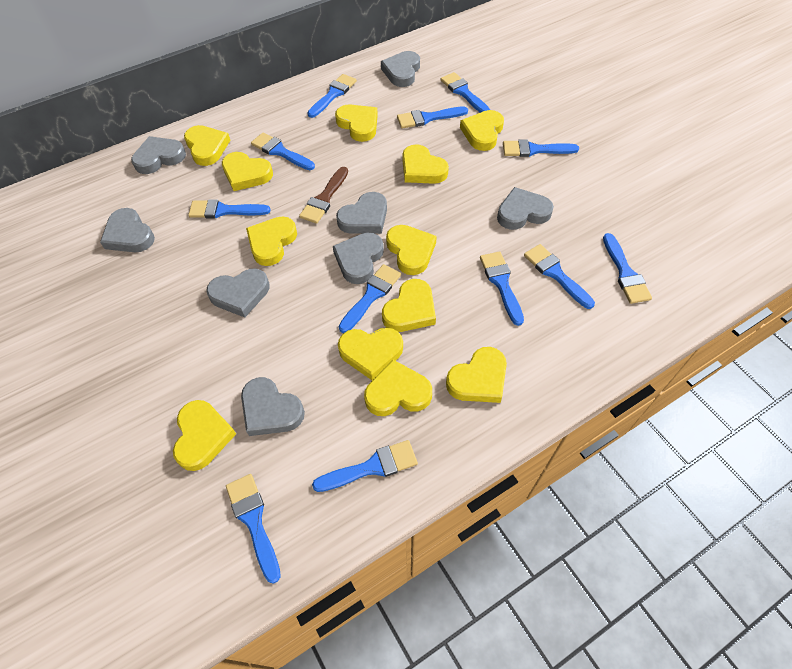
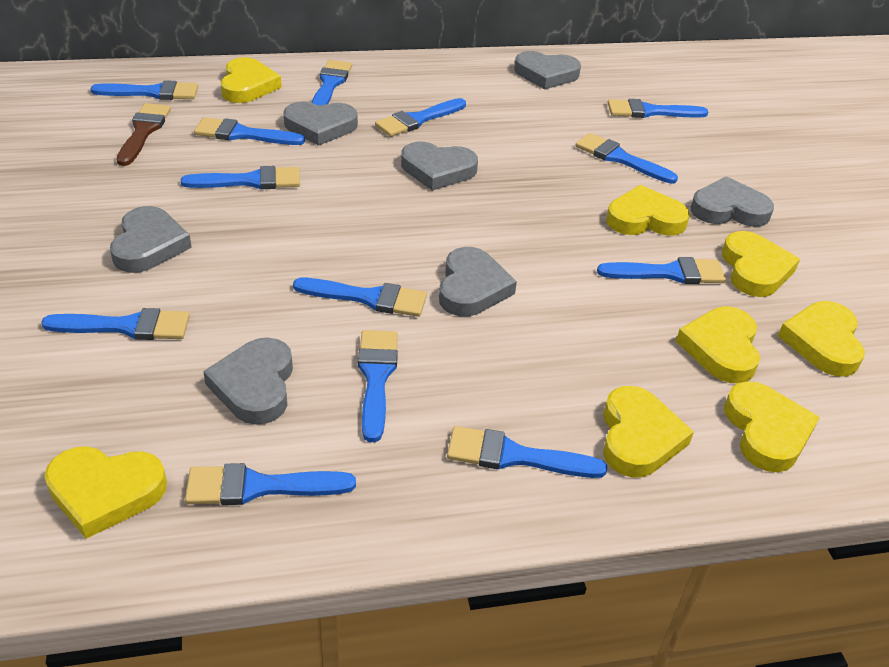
blue brush: [188,199,271,218] [226,474,281,584] [251,132,315,170] [307,74,357,118] [312,440,418,492] [339,264,401,333] [397,106,468,128] [441,72,490,113] [480,251,524,326] [503,139,579,157] [524,244,595,309] [603,233,652,304] = 12 -> [41,308,190,340] [90,80,198,100] [181,166,300,189] [185,463,356,505] [194,117,305,145] [293,278,427,317] [311,60,352,105] [358,330,398,442] [375,98,466,137] [447,426,607,478] [575,133,678,184] [597,257,726,284] [608,99,708,118] = 13
grey heart: [100,208,155,252] [131,136,186,174] [206,268,270,318] [241,377,305,436] [333,233,384,284] [336,192,387,234] [381,51,420,87] [497,187,554,230] = 8 -> [110,206,192,273] [203,337,293,425] [283,102,358,146] [401,142,478,191] [439,247,517,316] [514,51,581,89] [691,177,774,227] = 7
yellow heart: [173,400,236,471] [184,125,230,166] [222,152,273,191] [246,217,297,266] [335,104,378,142] [338,327,403,380] [364,360,432,416] [382,279,436,332] [386,225,437,275] [402,144,449,184] [446,347,507,403] [460,110,504,151] = 12 -> [44,446,167,539] [221,57,282,103] [603,386,694,478] [606,185,690,236] [676,306,760,383] [722,231,800,297] [724,381,820,472] [778,301,865,377] = 8

